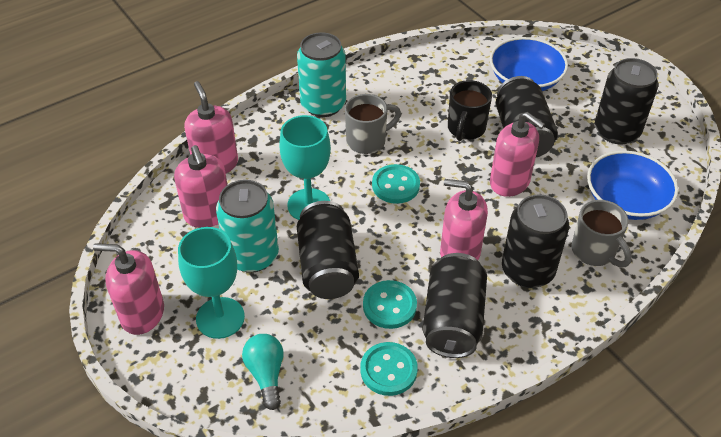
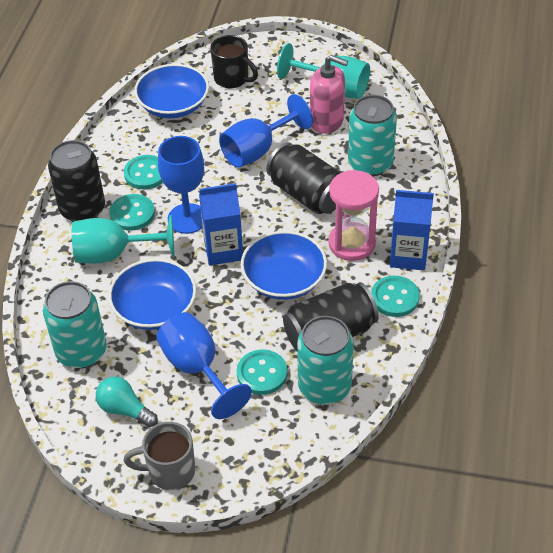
black can: [297,201,359,299] [423,253,487,358] [496,76,558,157] [502,194,569,288] [595,58,658,144] = 5 -> [48,140,105,222] [266,142,341,214] [283,282,379,351] = 3
blue bowl: [490,37,568,91] [587,151,678,220] = 2 -> [108,259,196,330] [134,64,209,118] [241,231,327,300] = 3
blue carton: none = 0 -> [199,183,243,265] [390,190,434,270] = 2
blue goblet: none = 0 -> [156,312,252,419] [158,136,204,234] [219,94,313,168] = 3
grey mug: [345,94,401,154] [571,200,632,268] = 2 -> [124,422,195,490] = 1
pink hourglass: none = 0 -> [328,170,379,261] = 1
pink soap dispenser: [93,243,164,335] [174,145,228,228] [184,81,238,173] [440,179,488,260] [490,112,545,197] = 5 -> [310,55,348,134] = 1
turquoise button: [360,342,418,396] [363,280,417,329] [372,164,420,204] = 3 -> [109,194,155,231] [124,155,163,189] [237,350,287,395] [371,276,419,317] = 4
turquoise can: [216,180,279,273] [297,32,346,117] = 2 -> [43,281,107,369] [297,316,354,405] [348,95,397,176] = 3

